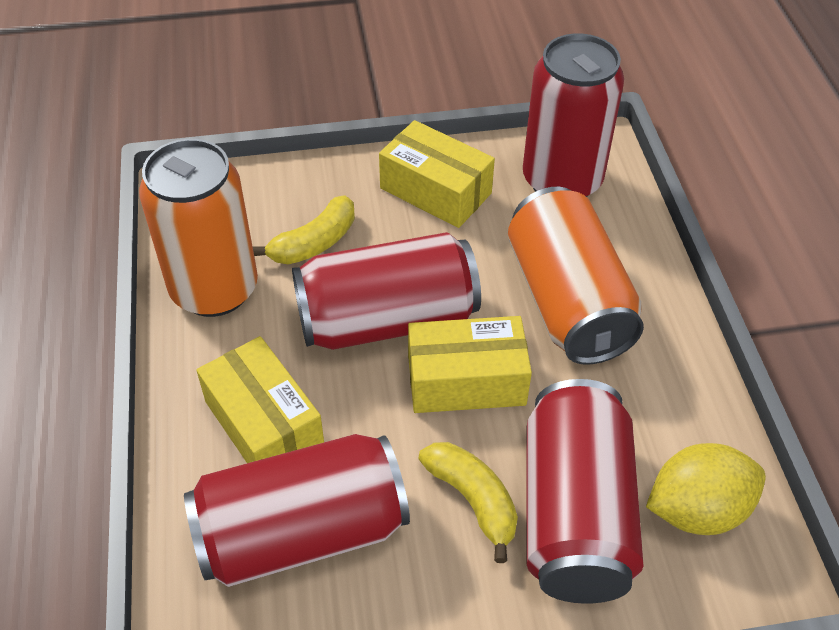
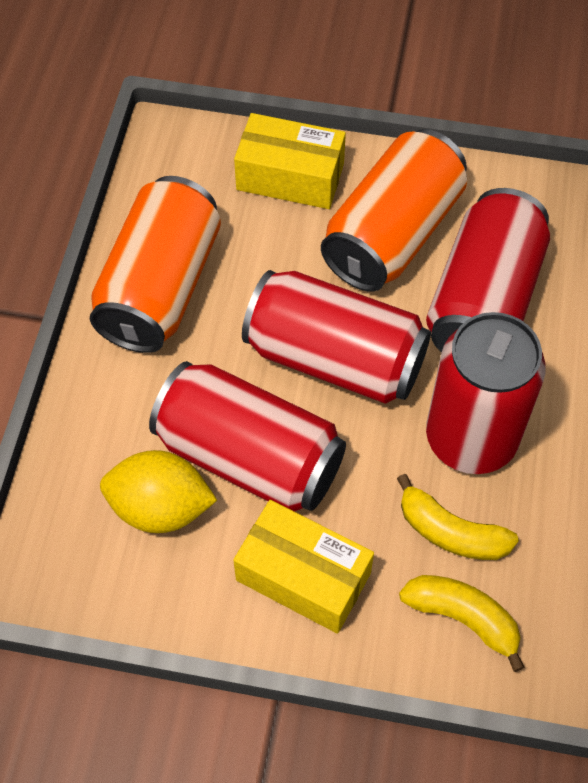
yellow box: [196,336,324,463] [379,120,495,228] [408,316,532,413] = 3 -> [233,500,374,634] [234,113,346,209] = 2

